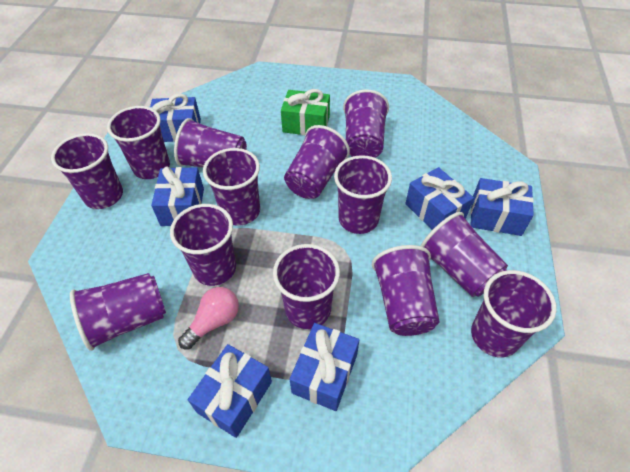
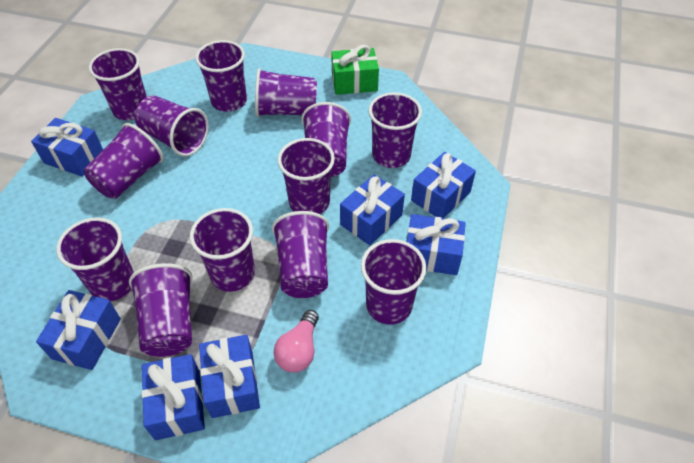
blue gift: [150,94,201,142] [151,166,204,226] [188,344,272,438] [290,323,359,411] [405,167,474,230] [470,178,534,236] = 6 -> [31,118,103,176] [36,290,121,370] [142,354,205,440] [199,335,260,418] [340,174,405,245] [406,214,466,275] [411,152,476,218] = 7

